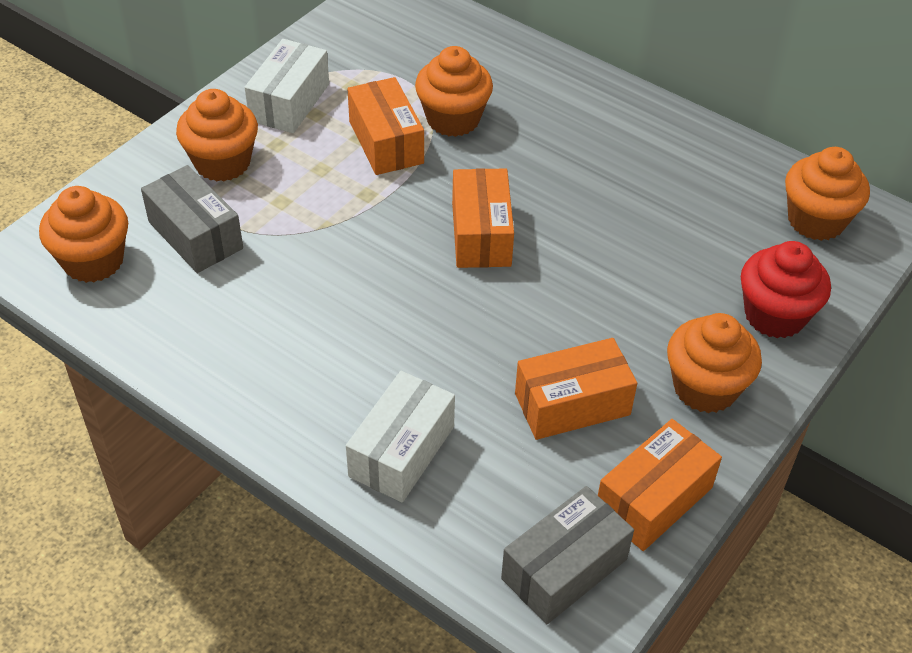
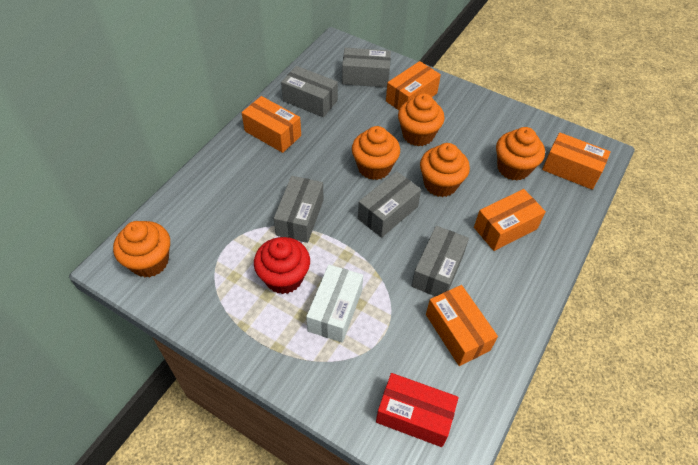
grey box: [141,165,243,273] [501,486,634,624] = 2 -> [274,176,323,243] [281,66,338,117] [342,48,391,87] [358,171,421,238] [412,226,469,296] = 5
orange box: [347,77,424,175] [452,168,514,268] [515,338,637,440] [598,419,722,551] = 4 -> [241,96,301,153] [386,61,441,110] [426,285,498,366] [474,189,546,251] [542,132,611,190] = 5
red box: none = 0 -> [376,373,459,447] = 1
white box: [244,39,329,133] [346,371,455,502] = 2 -> [306,265,363,343] = 1

